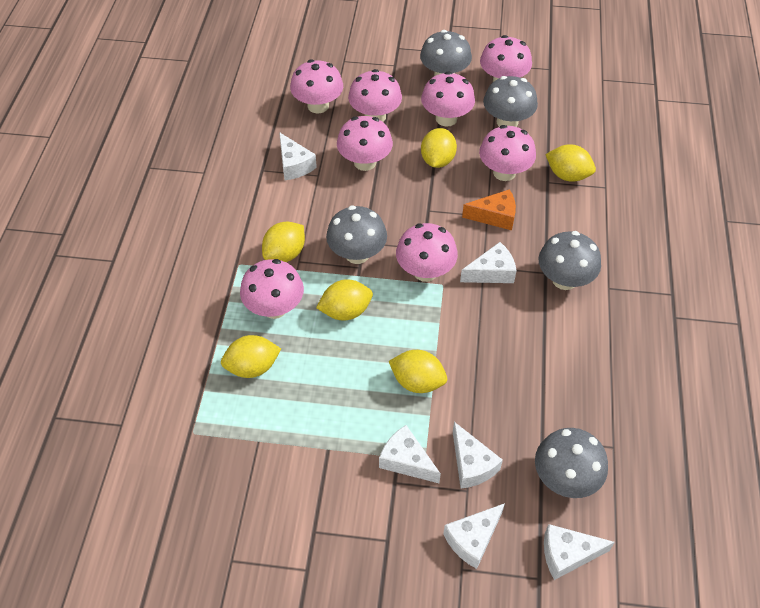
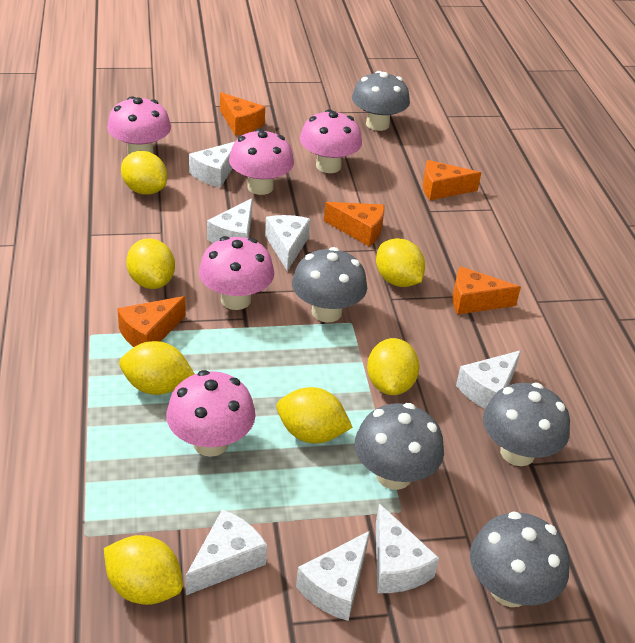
orange cheese: [462,189,516,230] = 1 -> [117,296,186,347] [220,92,265,136] [324,202,385,246] [423,160,481,200] [452,266,521,315] = 5
pink mushroom: [240,259,304,319] [290,60,343,114] [337,116,393,171] [348,69,402,122] [396,223,458,282] [421,71,475,127] [479,125,536,181] [480,35,532,82] = 8 -> [107,96,171,155] [166,370,256,457] [199,236,274,310] [229,129,294,195] [300,109,362,173] = 5
white cheese: [279,132,317,180] [379,425,441,483] [443,503,505,569] [453,422,503,489] [460,242,517,283] [544,524,615,580] = 6 -> [185,509,267,595] [189,142,235,188] [207,198,252,243] [265,215,310,271] [296,531,370,621] [376,504,439,593] [456,350,521,409] = 7
yellow lemon: [221,335,281,378] [262,222,305,262] [316,279,373,321] [389,350,447,393] [421,128,457,168] [545,145,596,182] = 6 -> [104,535,183,605] [119,341,194,395] [121,151,167,195] [126,238,175,289] [276,387,353,443] [367,338,420,395] [376,238,425,287] = 7

